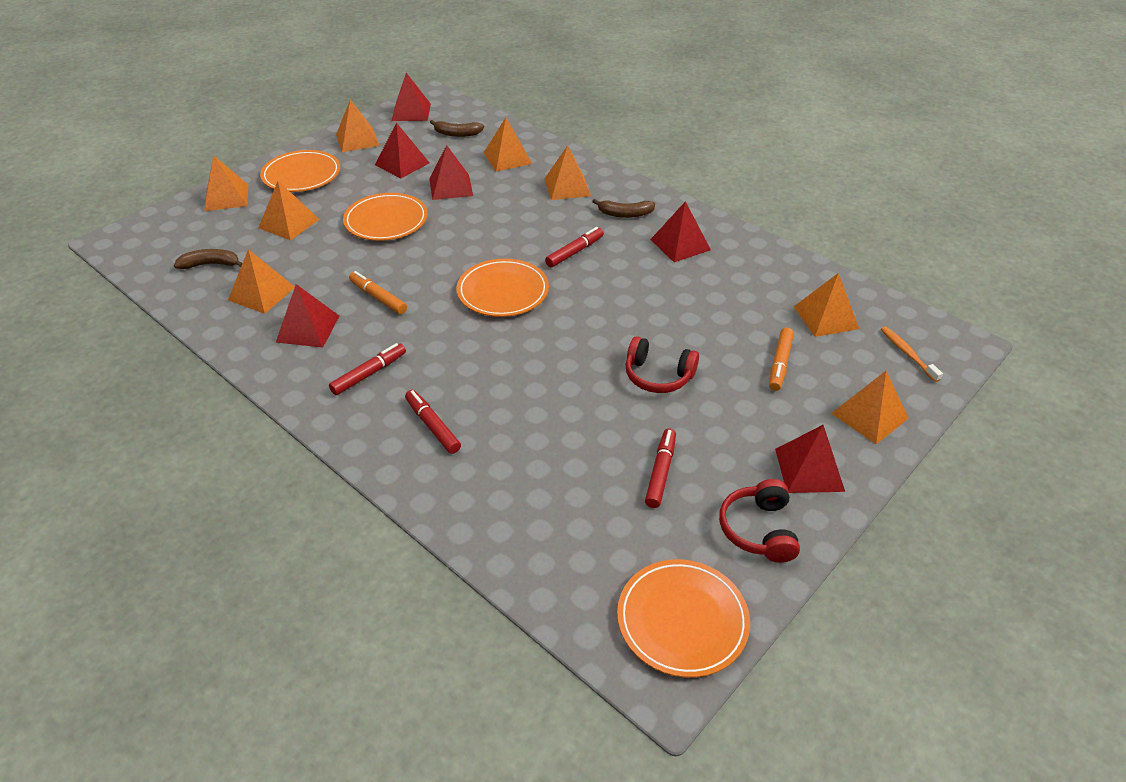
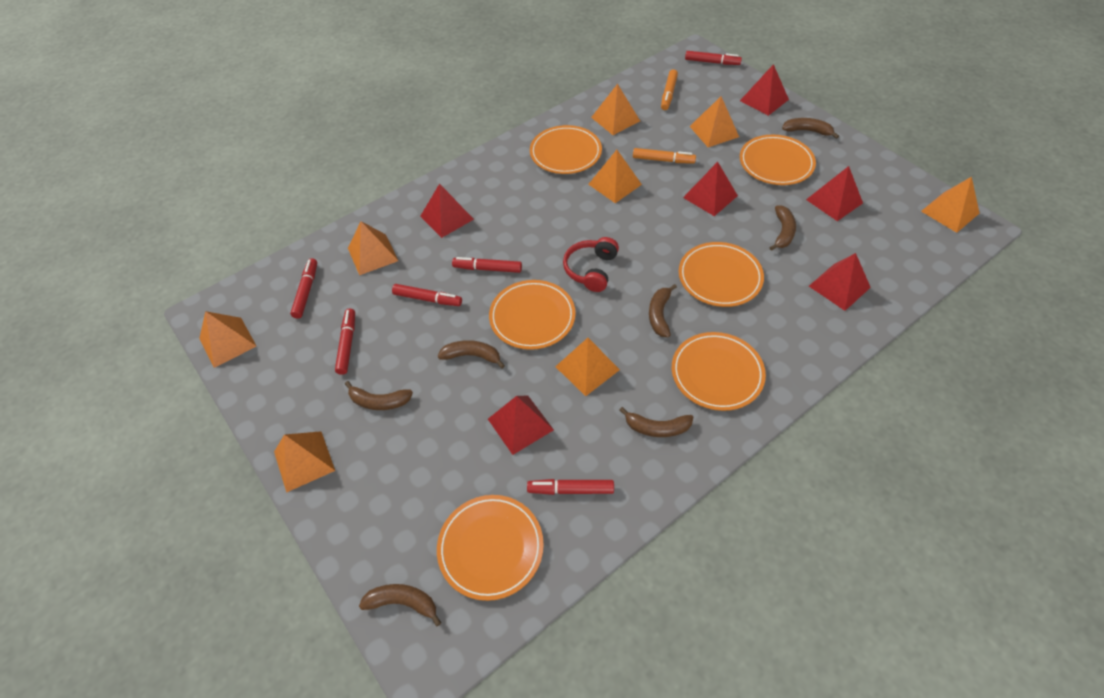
brown banana: [174,249,243,269] [430,120,484,137] [592,199,655,218] = 3 -> [345,381,413,410] [359,584,441,626] [438,340,505,369] [619,407,693,437] [649,284,677,337] [769,206,796,251] [782,118,839,139] = 7
orange plate: [260,150,340,192] [343,193,428,241] [457,259,549,317] [617,559,750,678] = 4 -> [437,495,544,601] [489,280,576,350] [530,125,602,174] [672,332,766,411] [679,242,764,307] [740,135,816,185] = 6
orange toothbrush: [881,326,943,382] = 1 -> none = 0
red headphones: [625,336,699,393] [719,479,800,563] = 2 -> [563,237,619,292] = 1
red marker: [329,343,406,395] [405,390,461,454] [545,227,604,267] [645,428,676,508] = 4 -> [290,258,317,319] [335,309,355,375] [392,284,462,306] [452,257,522,273] [527,479,614,495] [685,51,742,65] = 6

